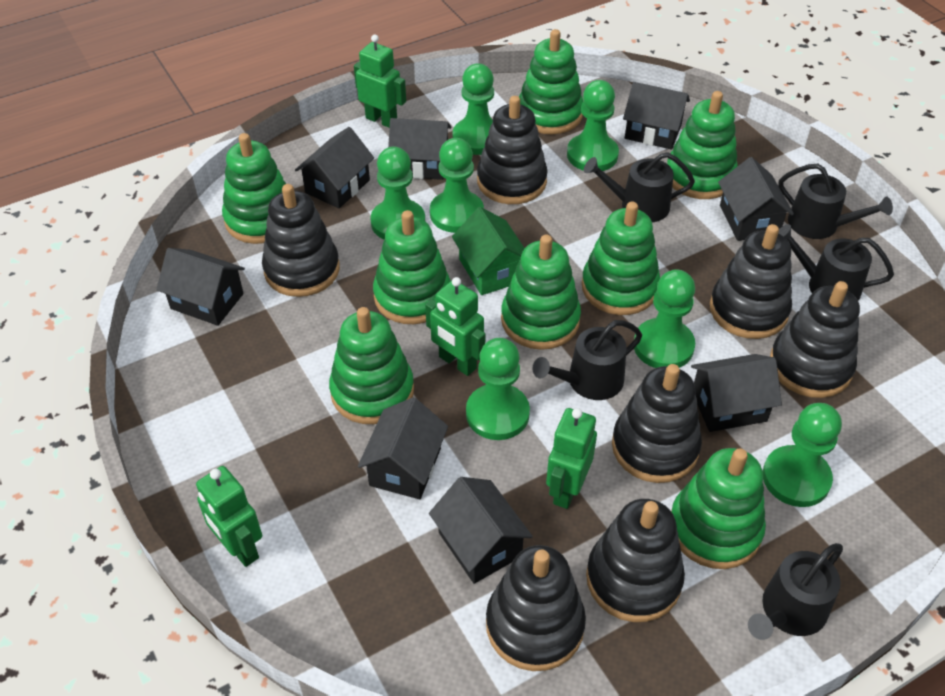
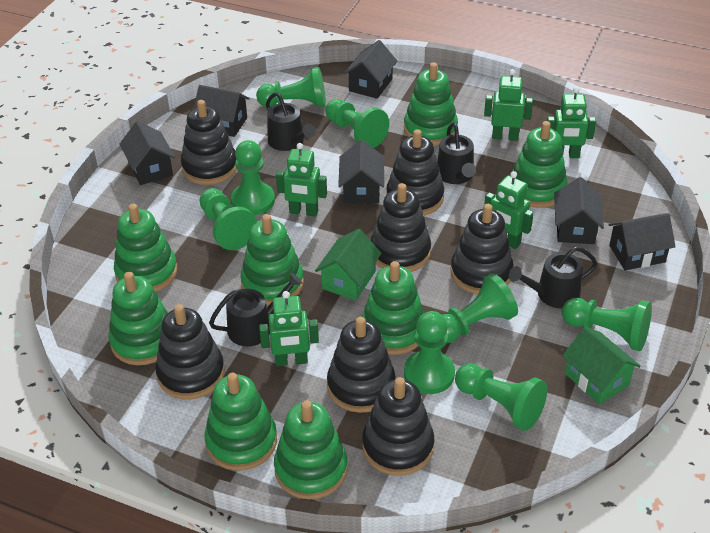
black house: [156,248,245,326] [295,127,374,208] [358,397,448,499] [388,118,452,180] [429,477,533,584] [623,82,690,149] [691,354,782,432] [718,157,794,241] = 8 -> [119,121,175,185] [194,85,250,137] [338,140,384,203] [344,40,398,99] [554,177,604,244] [608,213,676,270] = 6
black watering can: [533,320,642,400] [584,152,695,222] [748,543,843,640] [778,164,893,239] [778,224,894,300] = 5 -> [209,273,302,347] [266,92,316,151] [437,122,476,184] [509,246,597,308] = 4
green house: [452,207,525,295] = 1 -> [315,229,382,301] [562,327,641,404] = 2
green pawn: [370,147,425,240] [430,138,484,233] [453,64,494,155] [466,338,530,440] [567,80,619,171] [634,269,695,368] [763,403,842,507] = 7 -> [200,188,257,250] [231,140,275,215] [256,67,326,107] [325,99,389,148] [404,311,455,394] [443,273,518,343] [455,363,547,431] [562,298,652,351] = 8
green robot: [196,466,262,567] [354,35,406,128] [425,277,485,376] [546,408,597,509] = 4 -> [259,291,319,366] [276,143,327,217] [484,69,533,141] [484,171,534,249] [547,87,596,158] = 5

